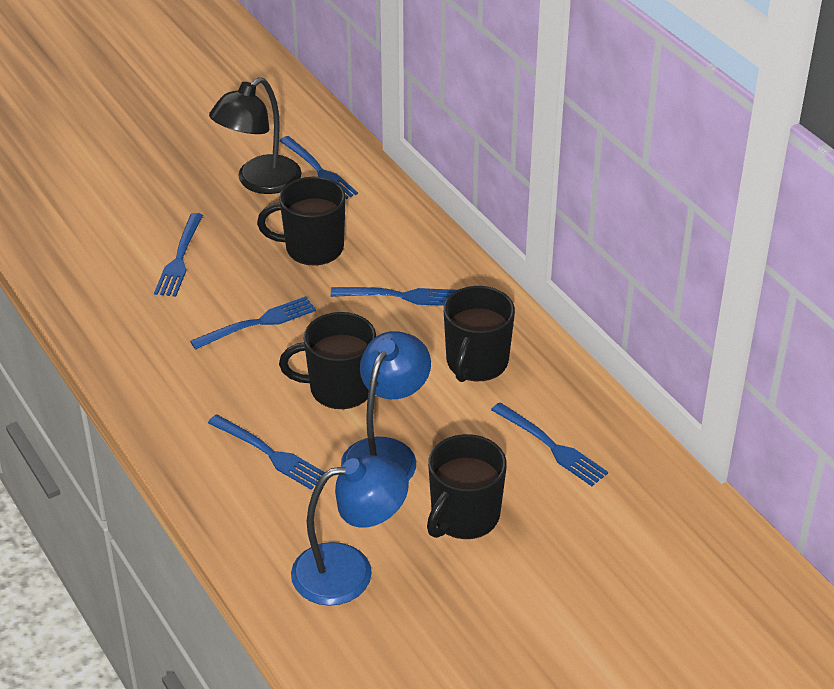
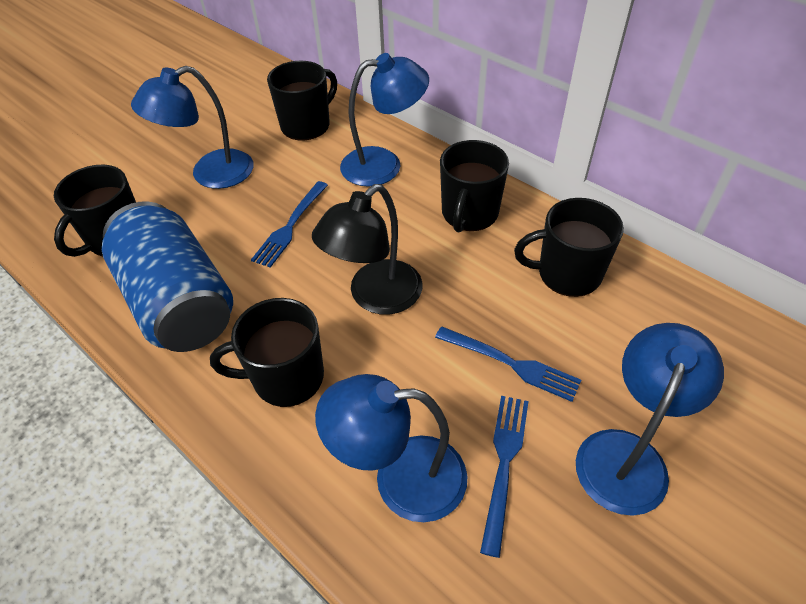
black mug: [257,177,346,266] [279,312,376,409] [427,434,507,539] [444,286,515,382] = 4 -> [54,165,136,257] [210,298,324,407] [267,61,337,141] [440,140,509,233] [514,198,624,297] = 5
blue can: none = 0 -> [102,201,233,352] = 1
blue fork: [154,213,203,297] [190,296,316,350] [208,414,325,490] [279,136,358,199] [331,287,457,306] [491,402,608,486] = 6 -> [251,181,328,268] [435,326,581,402] [480,396,529,558] = 3
blue lamp: [291,455,409,606] [341,331,431,481] = 2 -> [131,66,253,189] [315,374,467,522] [340,53,429,187] [576,323,724,516] = 4

